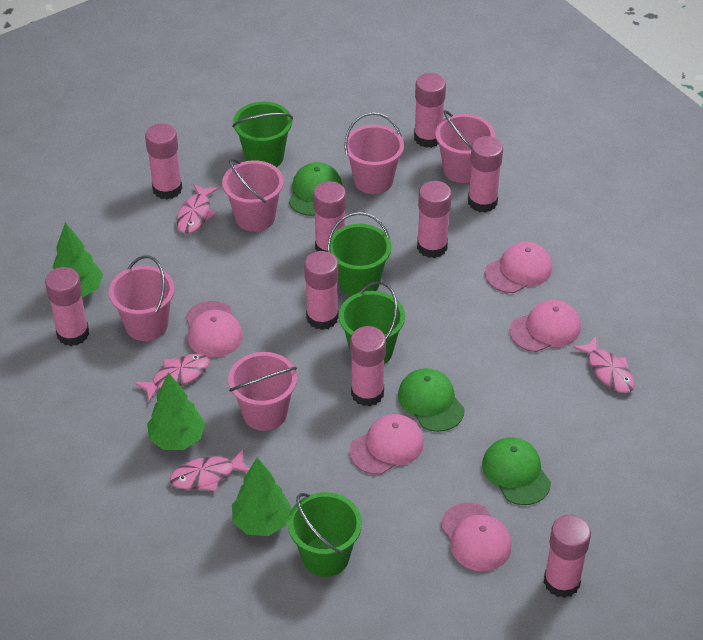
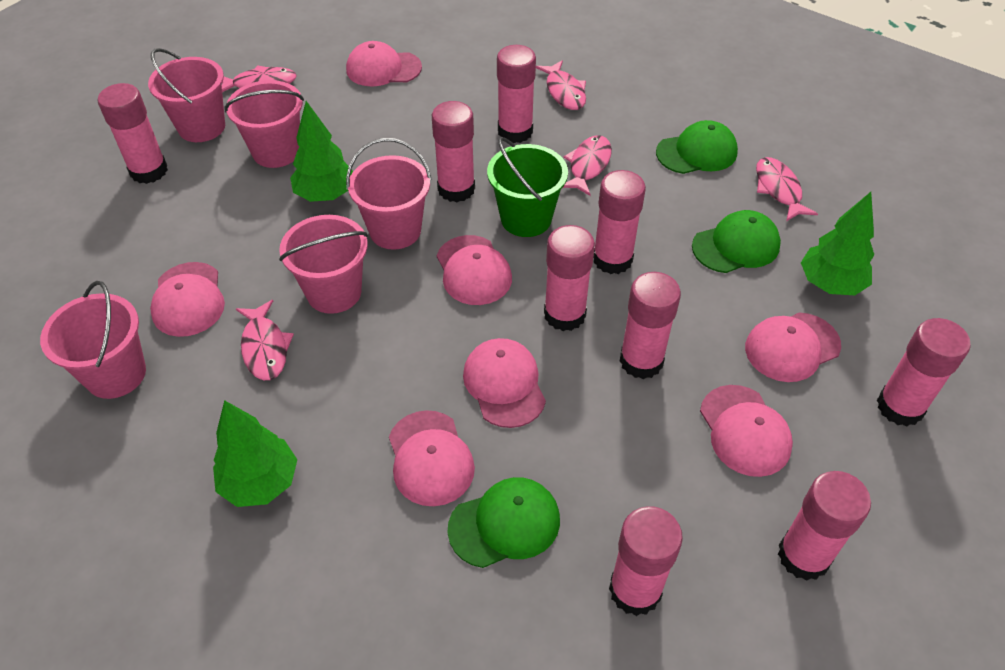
green bucket: [232,102,293,167] [288,492,362,577] [327,212,391,296] [339,281,405,364] = 4 -> [487,137,568,237] = 1
pink cap: [186,301,243,357] [349,414,424,475] [441,502,512,571] [485,242,552,293] [509,300,581,352] = 5 -> [150,262,225,337] [346,41,422,87] [389,410,475,506] [437,235,512,305] [463,338,546,428] [700,385,793,477] [745,313,841,382] = 7
pink fish: [134,354,210,402] [170,449,249,491] [177,184,218,234] [573,336,635,393] = 4 -> [222,65,297,92] [236,300,294,380] [536,60,586,110] [562,135,612,196] [756,157,818,221] = 5

